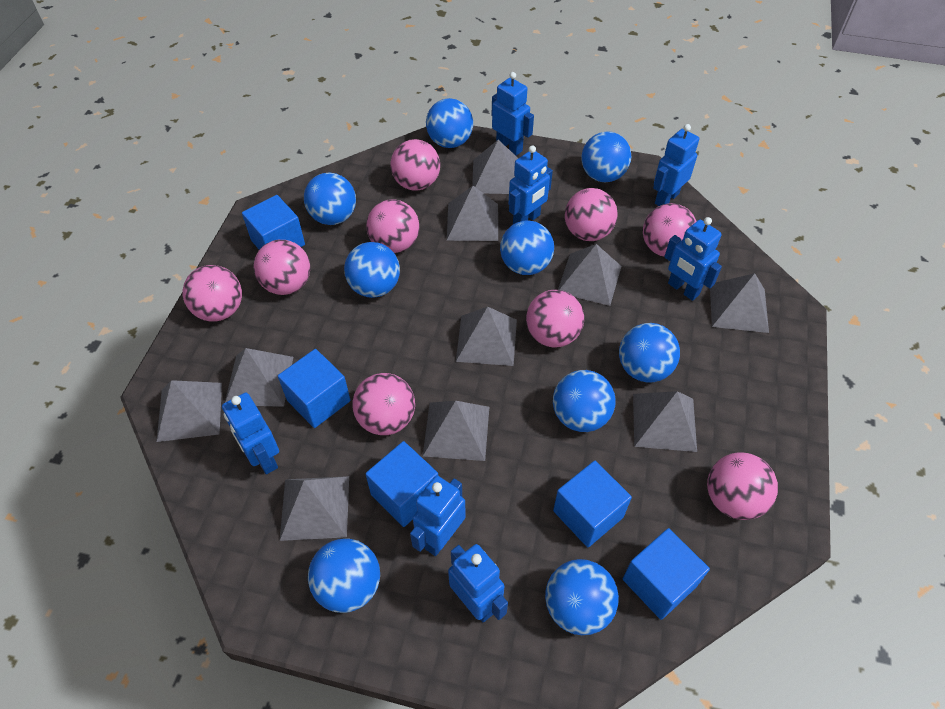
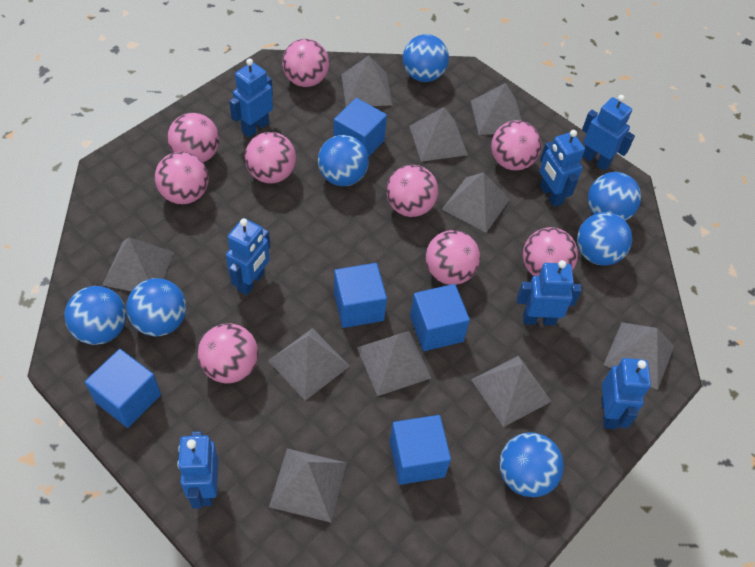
blue ball: [304,172,356,225] [308,538,380,613] [344,242,400,298] [426,98,473,148] [500,220,554,275] [545,559,619,635] [553,370,616,432] [581,131,631,182] [619,323,680,382] = 9 -> [64,286,126,345] [126,278,186,336] [318,135,369,186] [403,34,449,82] [499,432,564,497] [577,212,632,266] [588,172,641,221] = 7

